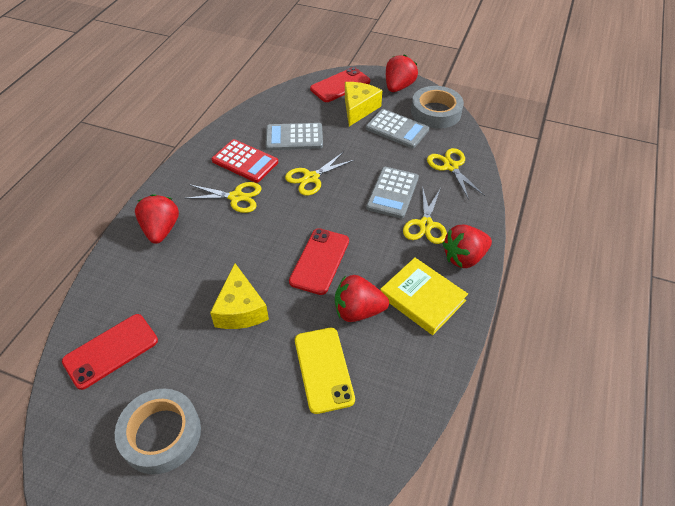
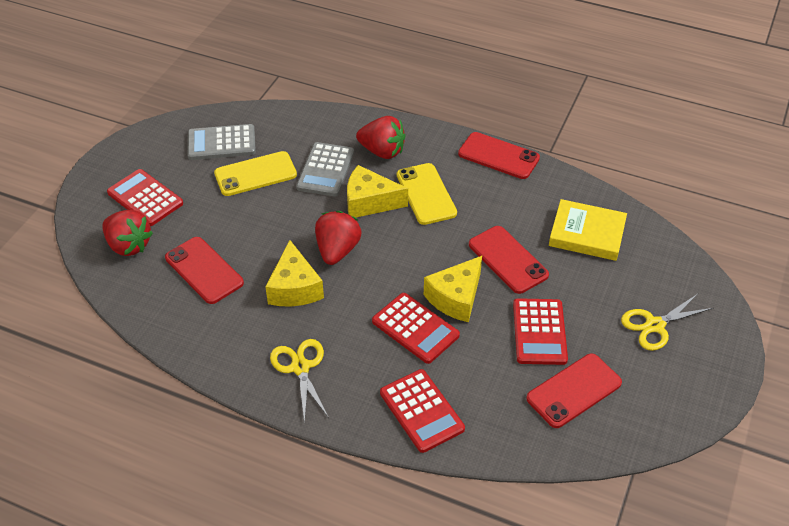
grey calculator: [266,123,323,150] [366,109,429,148] [366,167,419,218] = 3 -> [188,124,256,160] [296,142,354,197] = 2
grey tape: [115,389,201,474] [411,86,464,129] = 2 -> none = 0
red calculator: [212,139,278,183] = 1 -> [107,169,183,226] [372,293,460,364] [380,369,465,453] [513,298,568,365] = 4
red phone: [62,314,158,390] [289,228,349,295] [310,67,370,102] = 3 -> [165,237,244,304] [458,132,540,179] [469,226,549,294] [526,353,622,428] = 4
red strawberry: [135,194,179,244] [335,275,389,322] [386,54,418,92] [442,224,492,268] = 4 -> [103,210,153,256] [315,211,362,265] [356,116,406,159] = 3
yellow cheese: [210,263,269,329] [345,82,382,126] = 2 -> [265,240,324,307] [347,165,408,218] [424,256,482,322] = 3
yellow phone: [295,328,355,414] = 1 -> [214,151,297,196] [397,163,457,225] = 2
yellow scissors: [184,182,262,213] [285,152,354,196] [403,186,447,244] [427,148,485,200] = 4 -> [270,339,329,424] [621,293,714,351] = 2

